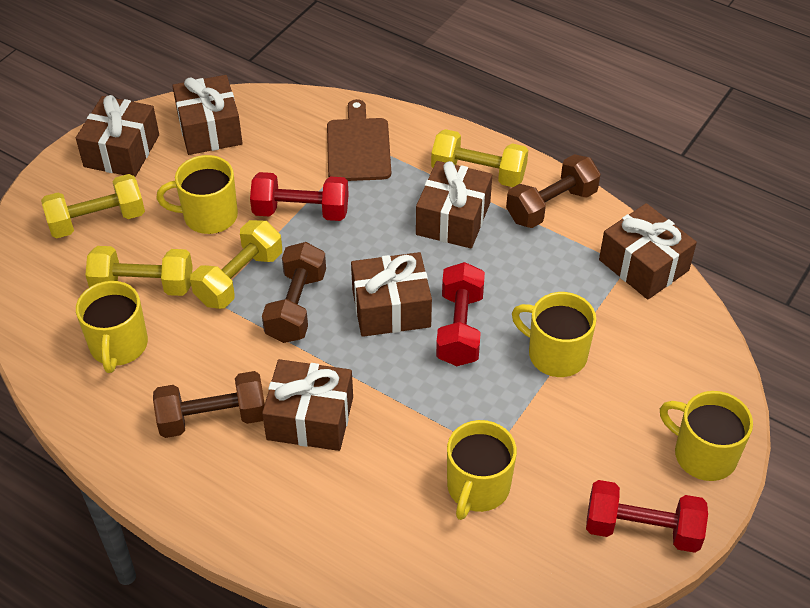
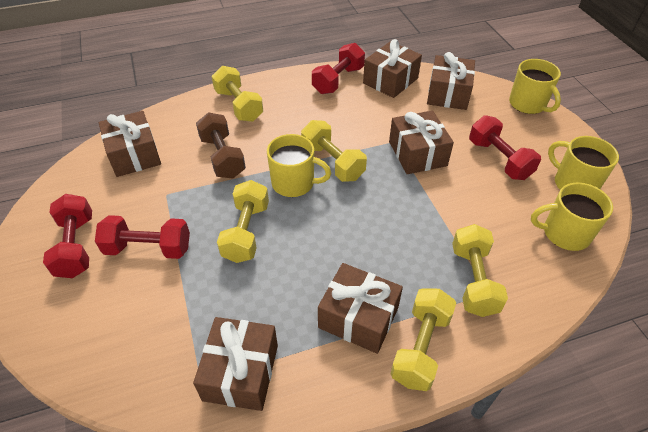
brown cutting board: [327,99,391,181] = 1 -> none = 0
brown dumbbell: [153,371,265,438] [262,242,326,343] [506,154,601,228] = 3 -> [196,112,246,179] = 1
red dumbbell: [250,172,349,221] [436,262,485,366] [586,480,708,553] = 3 -> [43,194,92,278] [95,215,190,259] [312,43,365,94] [469,115,541,180] = 4
yellow dumbbell: [41,174,145,238] [85,246,193,296] [190,220,282,309] [431,129,528,187] = 4 -> [212,66,263,122] [217,180,269,263] [301,120,367,182] [390,288,456,391] [452,224,508,317] = 5
yellow mug: [76,281,148,373] [156,155,238,234] [447,420,517,520] [512,292,596,377] [660,391,753,481] = 5 -> [267,134,331,197] [509,59,561,114] [531,183,613,251] [548,136,619,190] = 4

